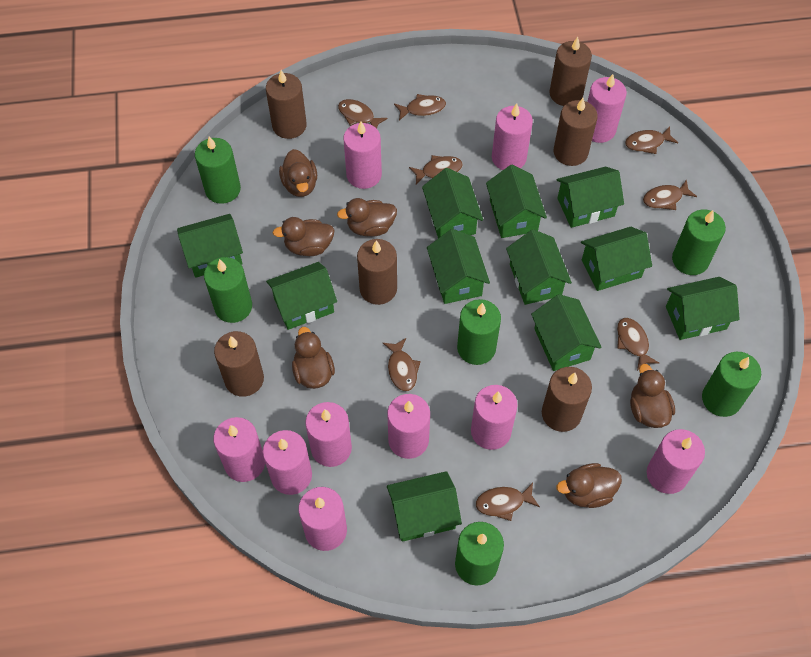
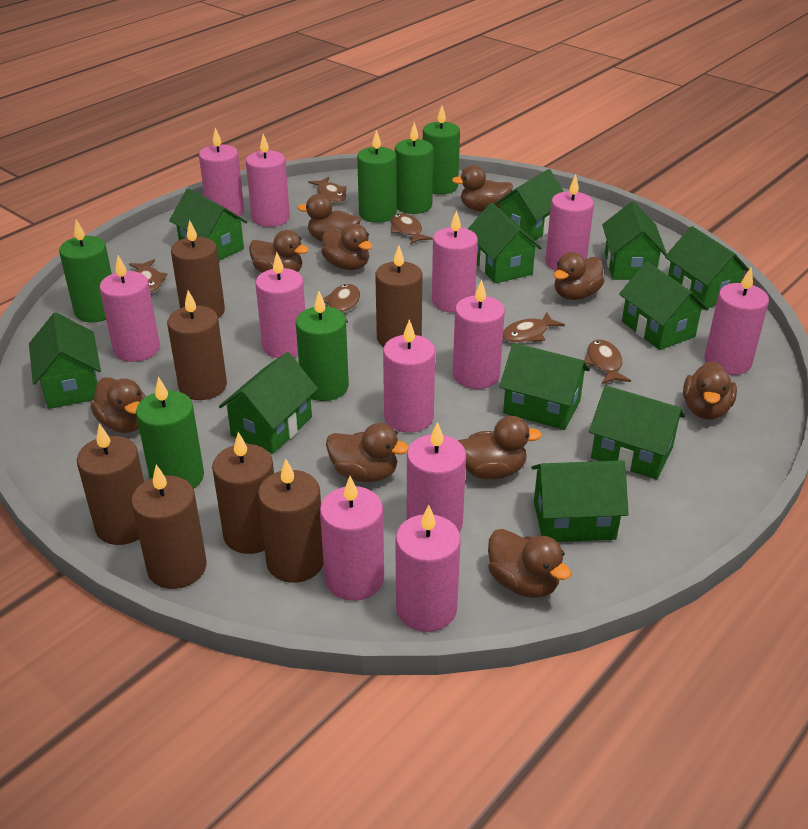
brown candle: [214,331,264,397] [266,70,307,139] [357,239,397,305] [542,367,592,432] [549,37,592,106] [553,98,598,166] = 6 -> [77,423,144,545] [131,465,207,589] [167,290,227,400] [171,220,225,318] [212,432,274,554] [258,459,324,583] [375,245,422,347] = 7
brown duck: [273,217,335,256] [279,149,317,197] [292,327,335,389] [337,198,397,237] [556,463,622,508] [630,364,675,428] = 6 -> [90,377,146,433] [249,230,309,273] [297,194,361,242] [321,224,373,270] [326,423,409,482] [452,165,513,212] [457,416,542,480] [488,529,571,598] [554,252,605,300] [683,361,737,420] = 10
brown fish: [338,99,388,129] [383,338,421,391] [394,94,446,120] [409,155,463,184] [476,483,540,521] [617,318,659,371] [625,126,678,154] [643,179,697,210] = 8 -> [129,259,168,293] [309,177,347,203] [323,284,360,323] [391,213,433,245] [503,312,565,343] [584,340,631,384] = 6
pink candle: [213,417,265,482] [263,430,312,495] [298,487,347,551] [305,402,352,467] [343,121,382,189] [387,394,430,459] [471,385,518,450] [492,103,533,170] [587,74,627,143] [647,429,705,494] = 10 -> [99,256,160,362] [199,128,244,218] [246,134,290,227] [256,252,305,358] [320,476,384,601] [383,319,435,432] [395,505,461,632] [407,422,466,532] [432,210,478,313] [453,280,505,389] [545,175,594,271] [704,268,769,375] = 12

